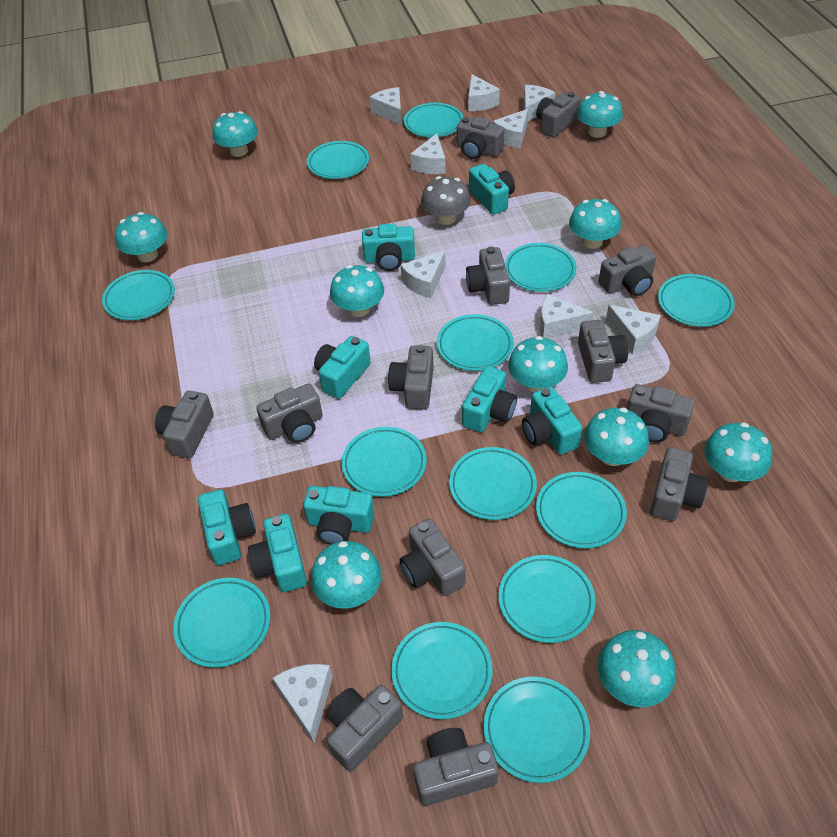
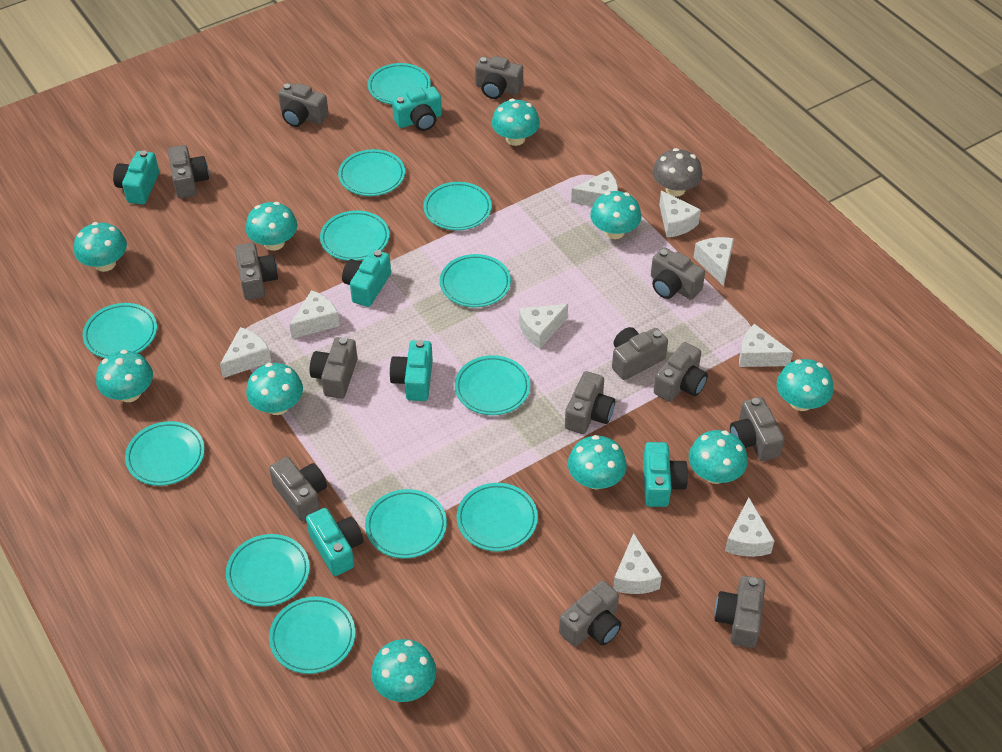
turquoise camera: [198,489,256,565] [248,514,307,592] [303,486,374,545] [314,336,371,399] [362,224,415,271] [462,366,517,433] [469,164,515,215] [522,386,583,455] = 8 -> [113,150,159,205] [306,508,363,576] [342,249,391,307] [389,340,433,401] [392,86,442,131] [643,442,688,507] = 6
turquoise plate: [102,270,175,320] [174,578,271,668] [307,141,369,179] [342,427,427,497] [391,622,493,719] [404,103,464,137] [437,314,514,371] [449,447,537,520] [484,677,590,783] [499,555,596,643] [505,243,576,292] [536,472,627,548] [658,274,735,327] = 13 -> [83,303,157,358] [125,421,205,486] [226,534,310,607] [269,597,355,674] [320,210,390,261] [338,149,405,196] [365,489,447,558] [368,63,431,105] [423,182,492,230] [440,254,511,307] [455,355,530,415] [457,483,538,552] = 12

